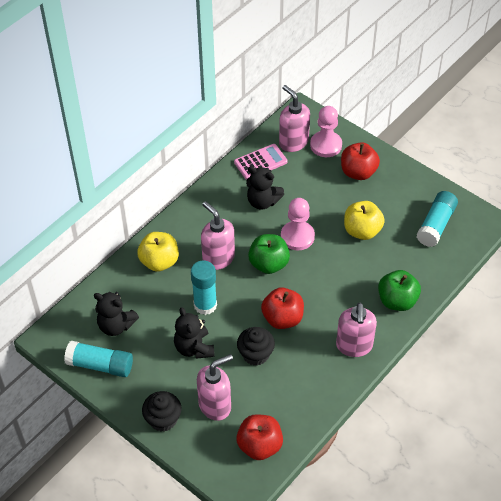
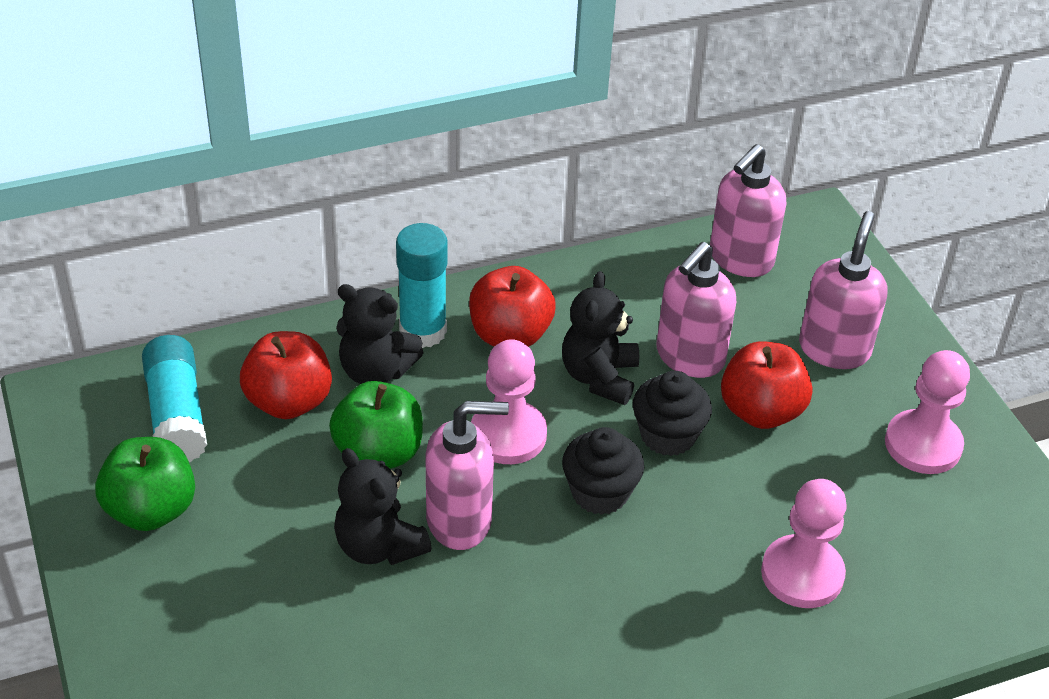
pink calculator: [234,144,288,180] = 1 -> none = 0
pink pawn: [281,198,315,250] [310,106,342,157] = 2 -> [471,339,547,464] [761,479,847,608] [885,350,970,474] = 3
turquoise glue stick: [64,341,133,377] [191,261,217,315] [417,191,458,247] = 3 -> [142,335,207,462] [396,223,448,348] = 2
yellow apple: [137,232,179,272] [344,201,385,240] = 2 -> none = 0

